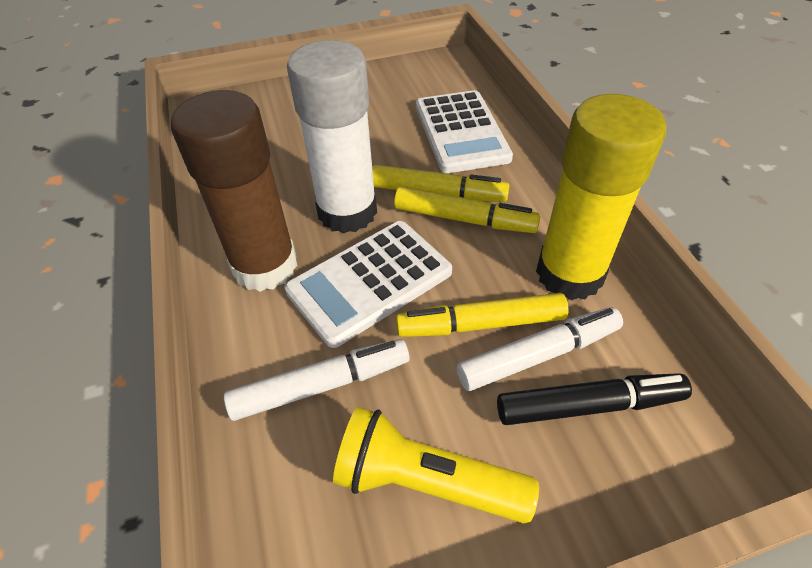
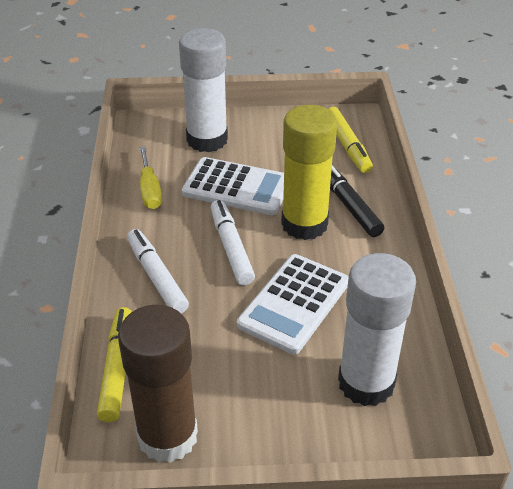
white glue stick: [287,40,377,233] = 1 -> [179,28,228,152] [338,253,416,406] = 2
yellow flashlight: [333,407,539,524] = 1 -> none = 0
yellow marker: [372,165,510,202] [394,186,541,233] [396,293,568,337] = 3 -> [97,307,132,422] [328,107,373,173] = 2
yellow screwdriver: none = 0 -> [140,146,162,209] = 1

